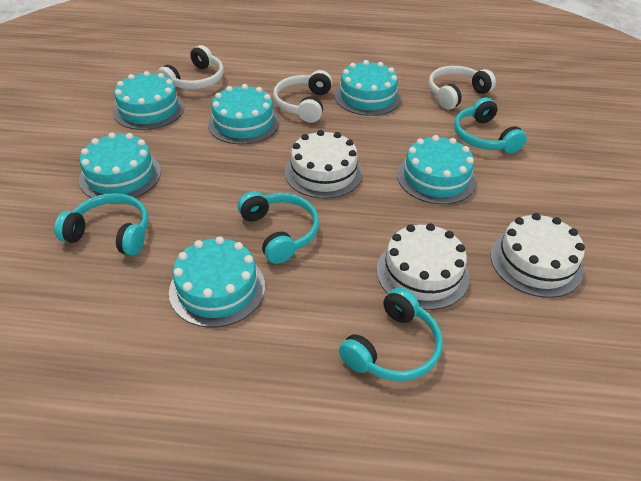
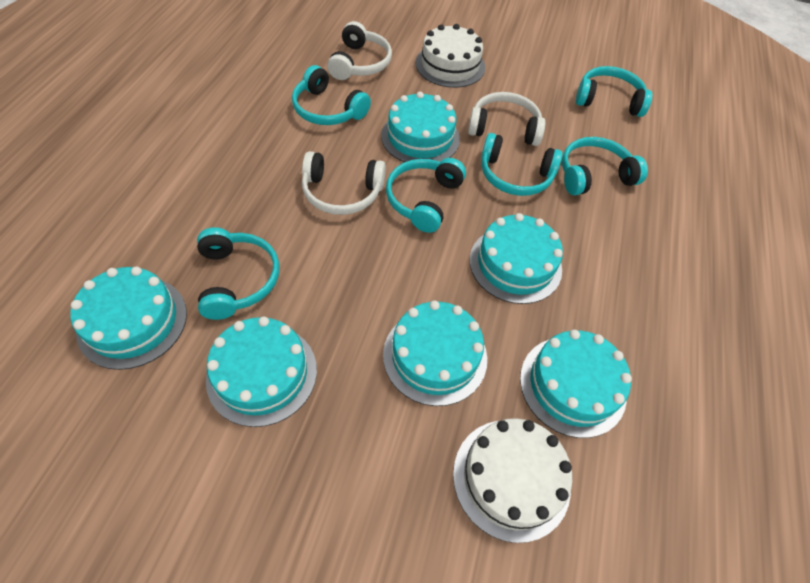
turquoise headphones: [54,193,148,256] [238,191,319,264] [339,288,443,381] [454,97,527,154] = 4 -> [197,227,280,320] [292,65,371,125] [386,158,466,233] [481,133,563,196] [562,137,648,196] [576,66,652,117] = 6
white cake: [285,130,363,199] [377,223,469,310] [490,213,585,298] = 3 -> [416,24,485,88] [453,418,572,543] = 2

